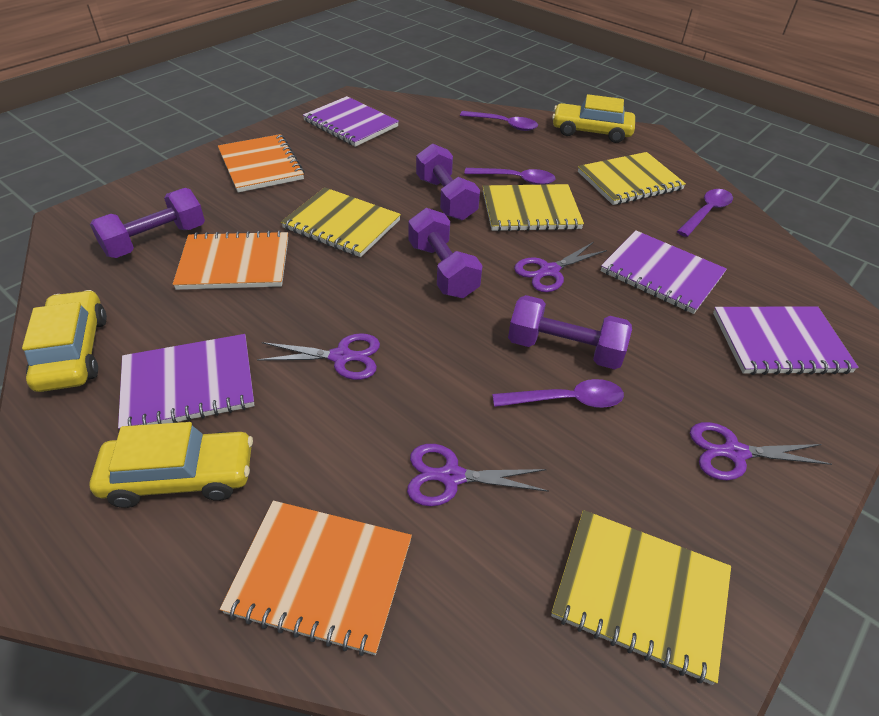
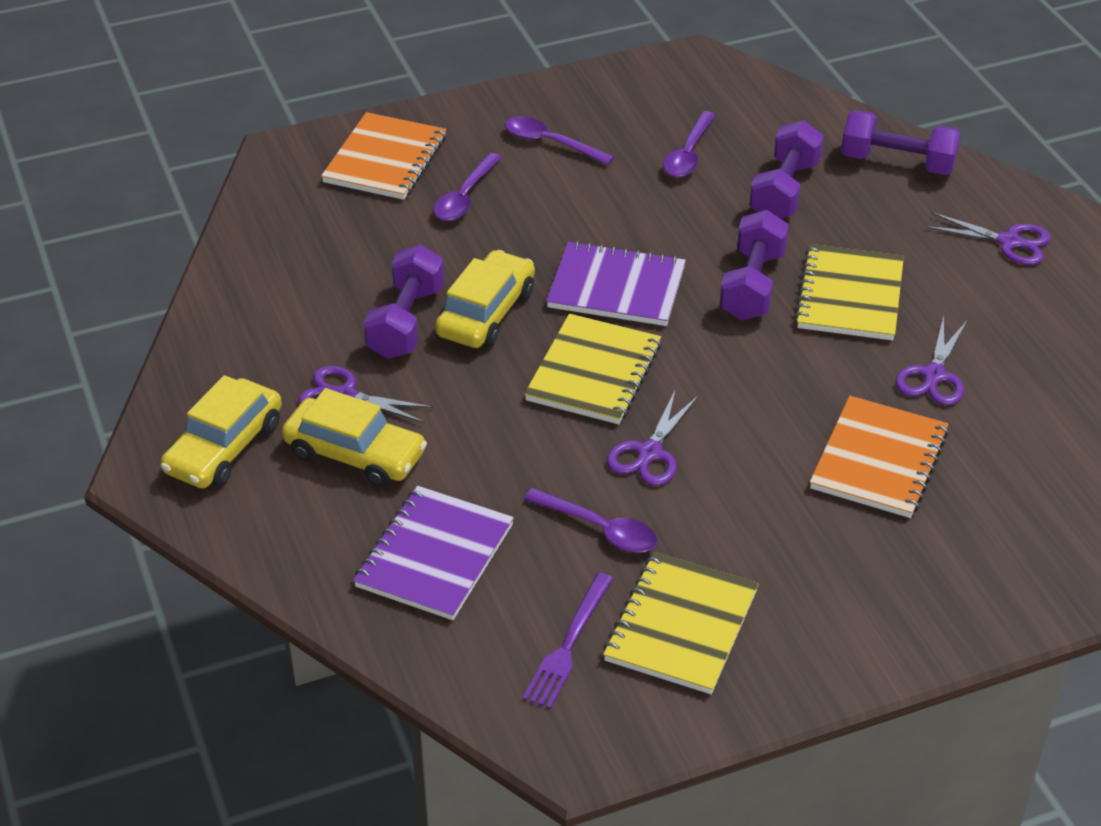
orange notebook: [173,231,288,290] [218,134,305,193] [220,501,412,656] = 3 -> [321,112,446,200] [810,396,949,518] = 2
purple fork: none = 0 -> [523,572,613,709] = 1
purple notebook: [118,334,255,429] [303,96,399,147] [601,230,727,314] [713,306,859,375] = 4 -> [353,486,514,620] [546,241,686,326] = 2
yellow notebook: [281,187,401,257] [483,184,584,231] [551,510,731,685] [578,152,686,205] = 4 -> [524,314,661,424] [603,552,759,694] [794,244,904,340] = 3

